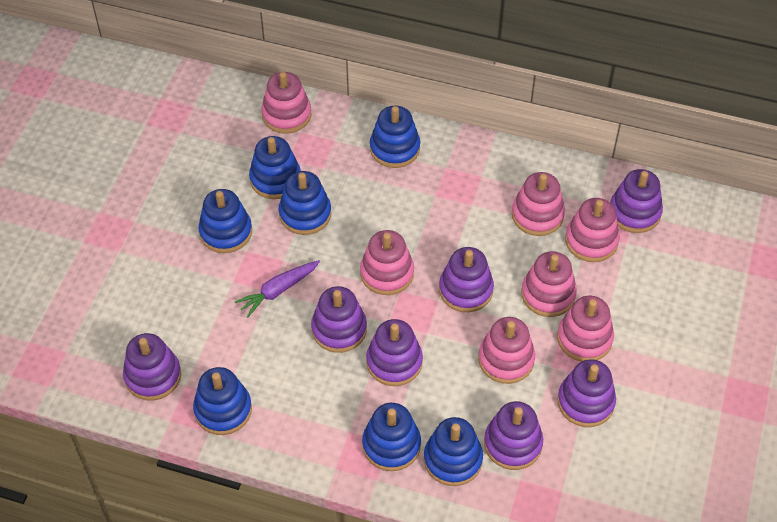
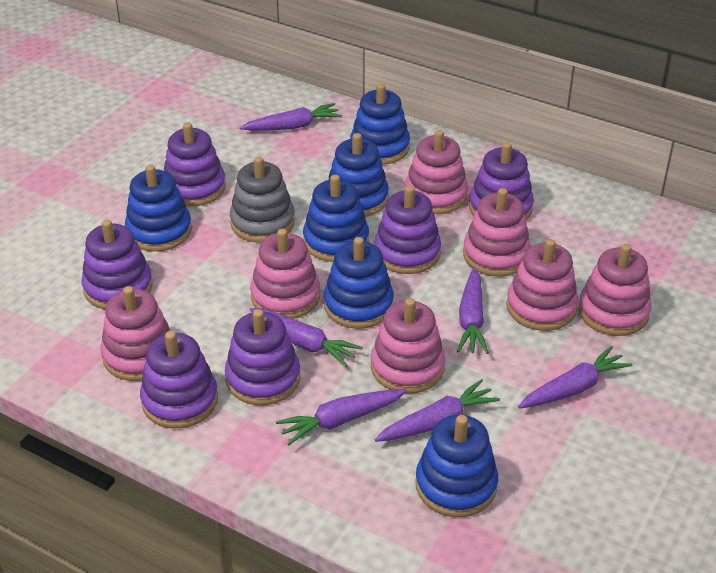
blue stacking toy: [193,367,252,435] [198,189,252,253] [249,136,301,199] [279,171,331,235] [362,403,421,471] [370,105,420,168] [424,417,483,486] = 7 -> [125,165,192,252] [303,175,369,262] [324,237,394,329] [328,133,389,217] [350,84,410,165] [415,415,498,517] = 6
grey stacking toy: none = 0 -> [230,156,295,243] = 1
purple carrot: [235,260,320,317] = 1 -> [240,103,342,131] [250,308,363,367] [276,389,407,445] [375,379,500,442] [457,267,489,354] [518,346,632,409] = 6
purple stacking toy: [123,333,181,401] [311,286,367,353] [366,319,423,386] [439,247,494,312] [484,401,543,470] [557,359,616,427] [610,169,663,233] = 7 -> [81,220,153,310] [140,331,218,428] [164,122,226,206] [225,309,300,405] [374,186,441,274] [469,142,534,221] = 6

